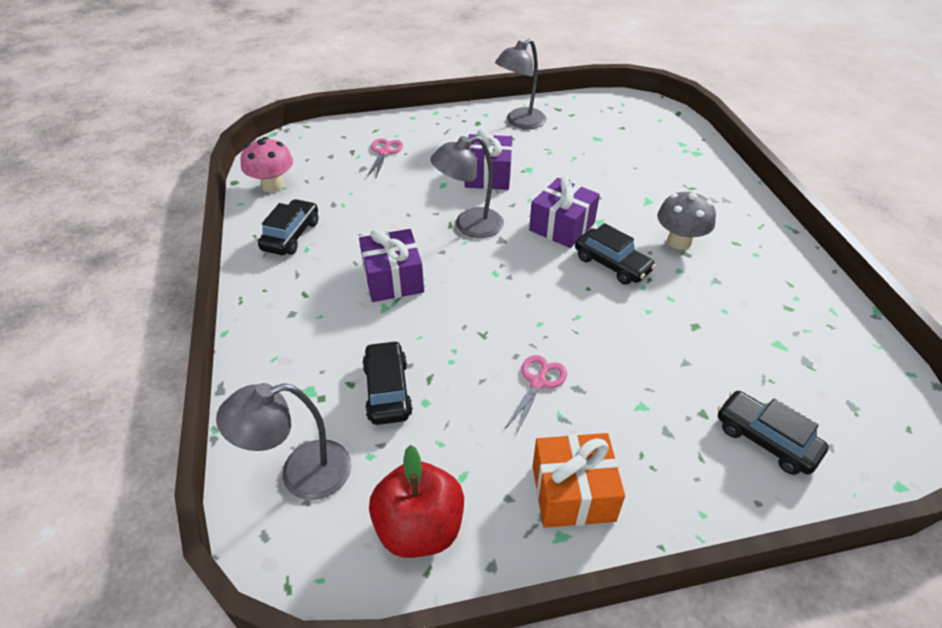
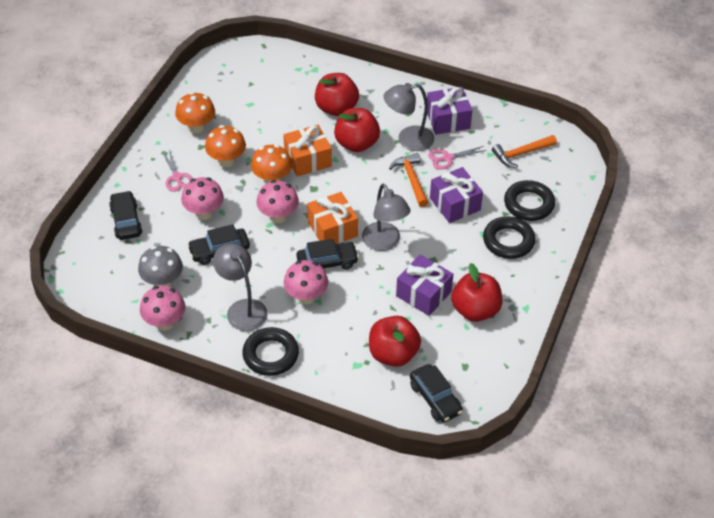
black ring: none = 0 -> [242,327,299,376] [483,216,536,259] [504,180,555,221] = 3
orange gift: [533,433,625,528] = 1 -> [283,125,332,177] [307,192,358,244] = 2
orange hammer: none = 0 -> [389,153,429,207] [492,135,557,168] = 2
orange mushroom: none = 0 -> [175,92,215,134] [205,125,246,167] [251,144,292,184] = 3
pink mushroom: [241,137,293,192] = 1 -> [140,286,185,331] [181,177,224,220] [256,180,299,223] [284,260,328,304] = 4
red apple: [369,445,464,558] = 1 -> [315,73,359,116] [334,108,380,152] [369,316,421,367] [451,263,502,322] = 4

